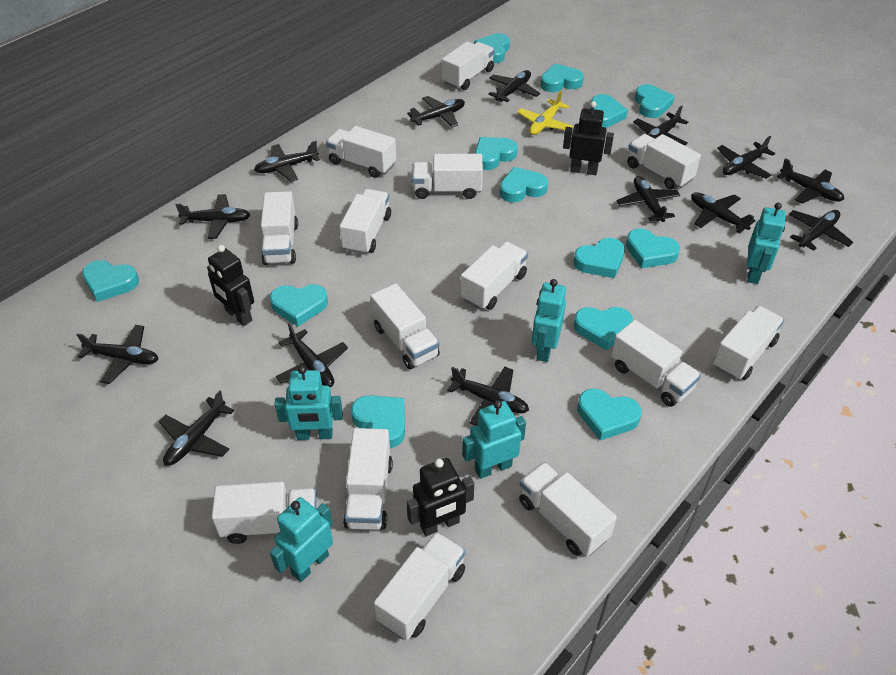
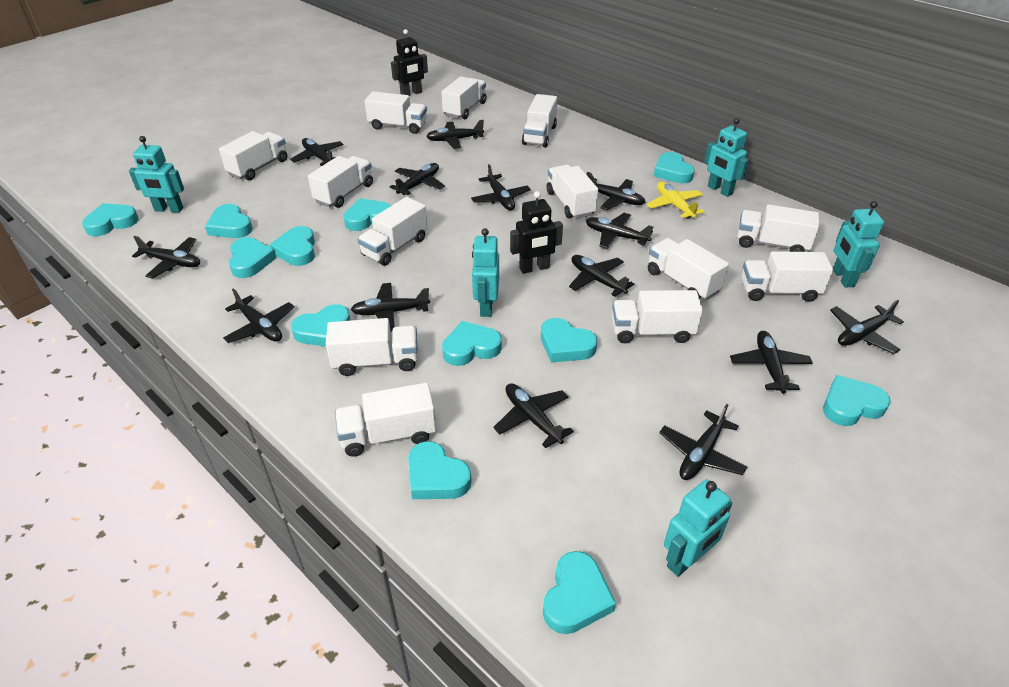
black robot: [207,245,254,326] [407,458,474,536] [563,101,614,175] = 3 -> [391,29,428,96] [510,191,563,274] = 2
turquoise heart: [82,260,139,302] [270,284,328,326] [351,395,405,448] [474,33,510,63] [475,137,518,170] [500,167,548,202] [540,64,584,92] [574,238,625,278] [574,307,633,351] [577,388,642,441] [590,94,628,128] [626,229,680,268] [635,84,675,118] = 13 -> [82,203,139,236] [205,204,253,238] [229,237,276,278] [269,226,315,266] [291,304,351,347] [343,198,391,231] [408,441,472,499] [442,321,502,366] [541,318,597,363] [543,551,616,634] [654,152,695,183] [823,375,891,426] = 12
white truck: [212,482,318,544] [261,191,298,265] [326,126,396,178] [339,189,391,255] [343,428,393,530] [370,284,440,370] [374,532,466,641] [412,154,483,199] [442,41,495,90] [460,242,528,310] [519,462,617,556] [611,320,701,407] [627,134,701,190] [713,306,784,380] = 14 -> [219,131,287,180] [308,156,373,208] [326,318,418,376] [335,383,436,457] [357,197,428,266] [364,91,427,134] [441,76,487,119] [522,94,557,148] [547,165,598,219] [612,290,703,343] [648,238,729,300] [738,204,819,252] [741,251,833,302] = 13

